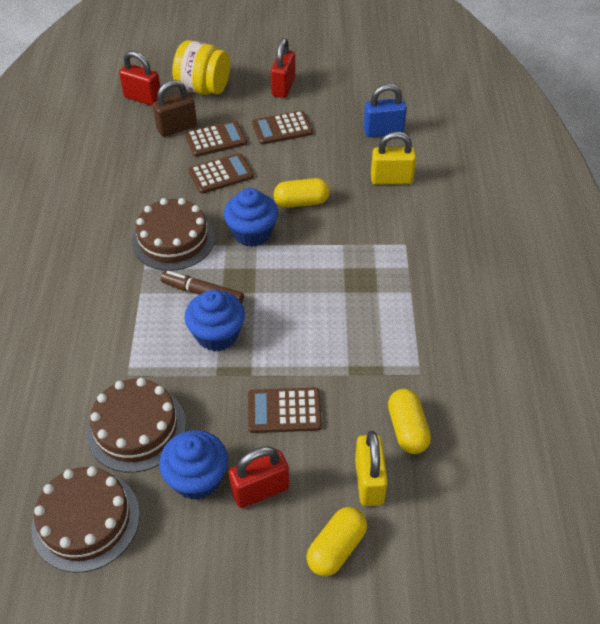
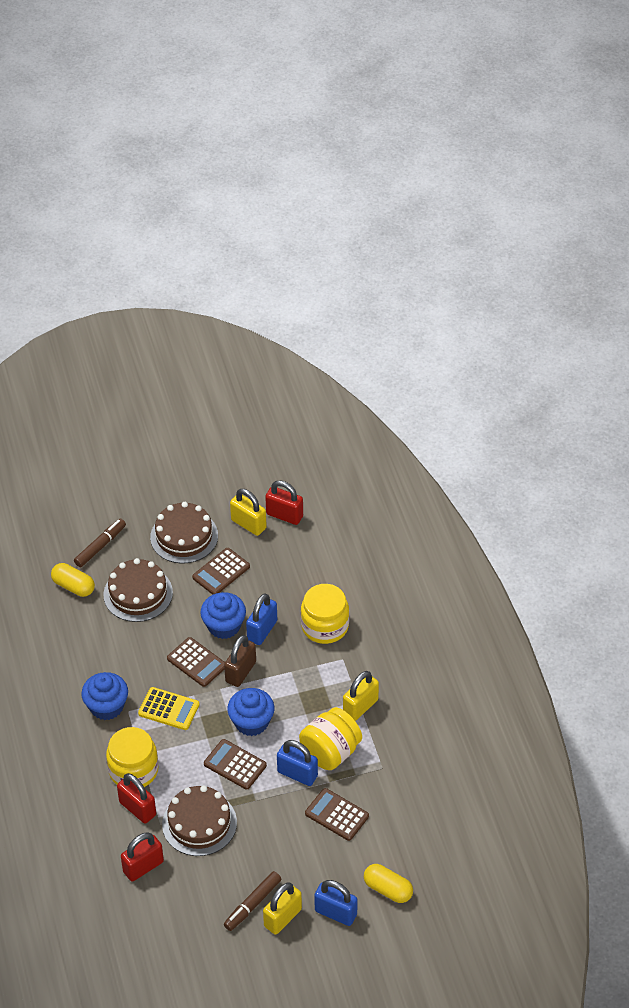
blue padlock: [363,84,407,137] = 1 -> [246,593,277,645] [277,740,318,786] [314,880,357,926] = 3
brown marker: [160,271,244,304] = 1 -> [74,519,126,567] [224,871,281,931] = 2
yellow calculator: none = 0 -> [138,687,200,730] = 1
yellow capsule: [274,178,330,208] [306,507,367,576] [388,389,431,454] = 3 -> [51,563,95,597] [364,864,413,903] = 2
yellow jar: [172,40,230,95] = 1 -> [106,727,159,787] [299,707,362,770] [301,584,349,644] = 3
yellow padlock: [355,431,388,506] [371,131,416,185] = 2 -> [230,489,267,536] [263,882,302,935] [343,671,379,721] = 3

